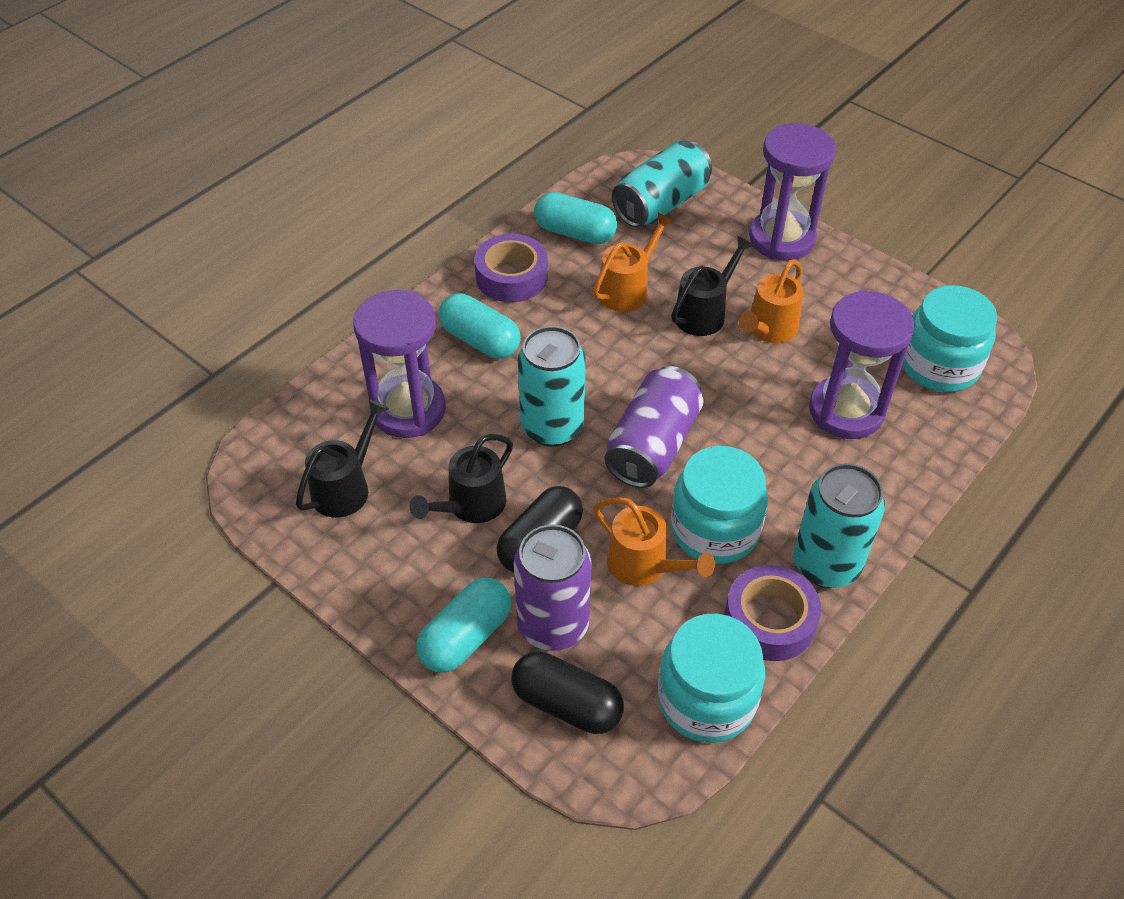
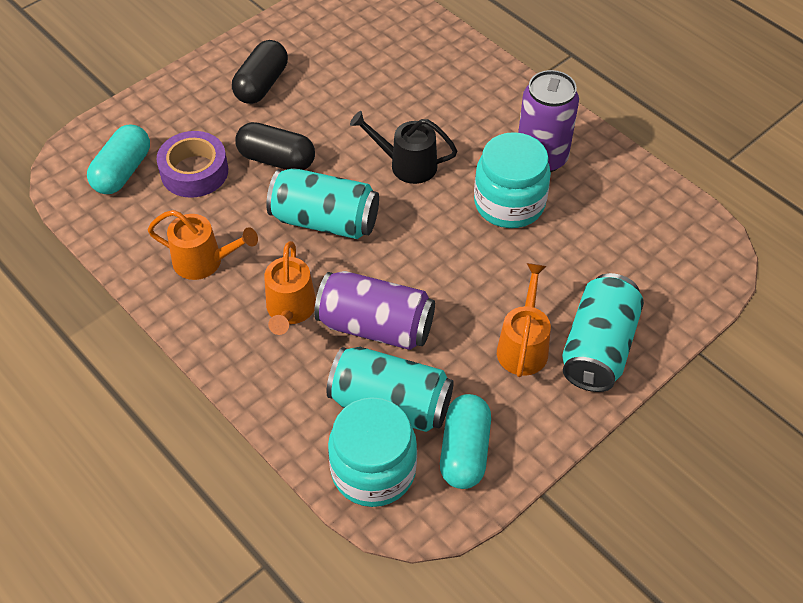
black watering can: [296,399,389,518] [410,434,513,523] [671,236,754,336] = 3 -> [350,111,457,184] = 1
purple hourglass: [353,290,446,438] [749,123,836,260] [809,290,914,439] = 3 -> none = 0
purple tape: [474,234,548,302] [725,565,821,661] = 2 -> [157,131,228,198] = 1
turquoise capsule: [417,578,511,673] [439,293,521,359] [534,192,617,244] = 3 -> [87,124,150,194] [440,394,491,489] = 2
turquoise jar: [658,614,765,743] [671,446,768,564] [902,285,997,392] = 3 -> [328,397,417,507] [474,132,551,228] = 2

